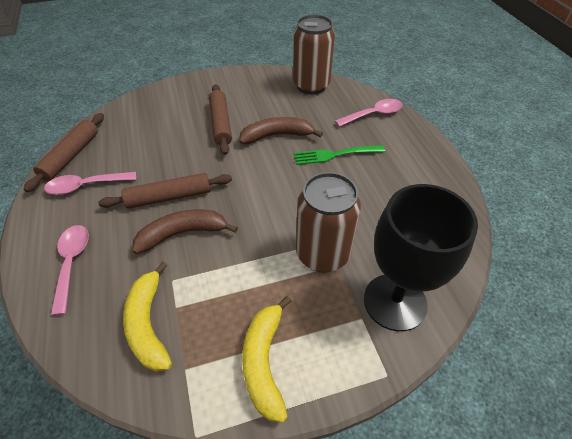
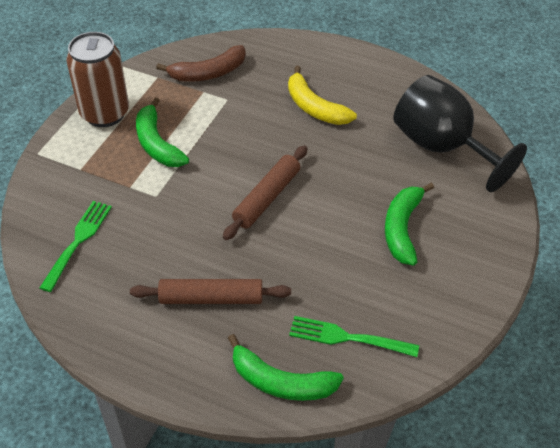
brown banana: [132,210,238,254] [239,117,323,144] = 2 -> [156,45,246,82] = 1
brown can: [293,14,335,94] [296,172,361,273] = 2 -> [66,32,129,127] = 1
brown rolling pin: [24,113,104,192] [98,173,232,209] [209,84,232,155] = 3 -> [130,279,291,304] [223,145,307,240] = 2
green banana: none = 0 -> [136,98,189,167] [228,334,344,401] [385,183,434,266] = 3
green fork: [294,145,385,165] = 1 -> [40,201,112,292] [289,316,419,357] = 2
pink spoon: [44,172,137,195] [51,225,89,316] [335,99,402,127] = 3 -> none = 0
yellow banana: [123,261,172,372] [242,296,291,423] = 2 -> [288,66,357,125] = 1

